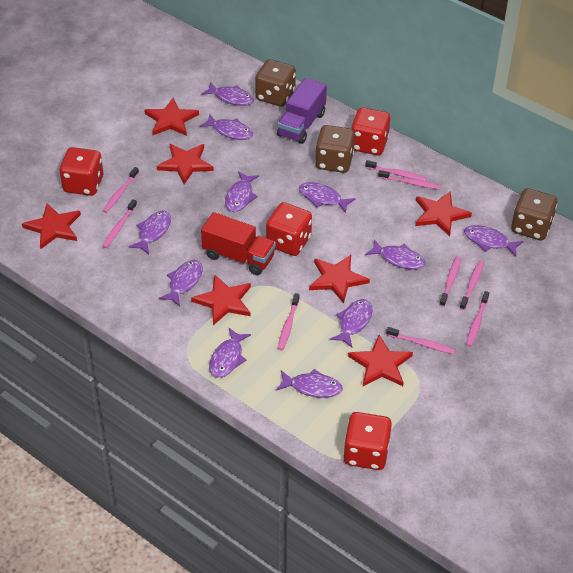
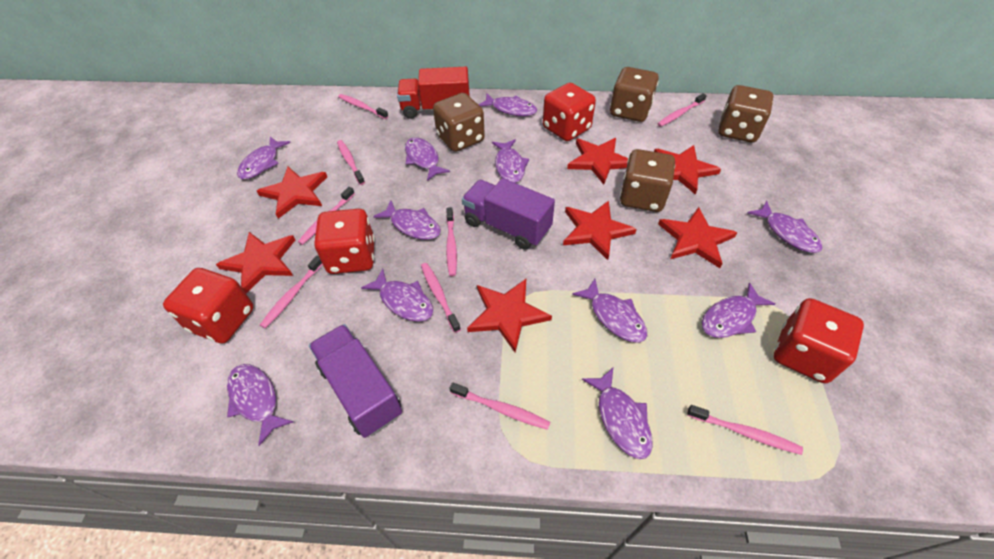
brown dice: [255,59,296,107] [315,125,355,173] [511,188,557,241] = 3 -> [433,93,485,152] [610,67,659,122] [620,149,675,212] [718,85,773,143] = 4
purple truck: [277,78,327,144] = 1 -> [309,324,402,438] [462,178,555,250] = 2

